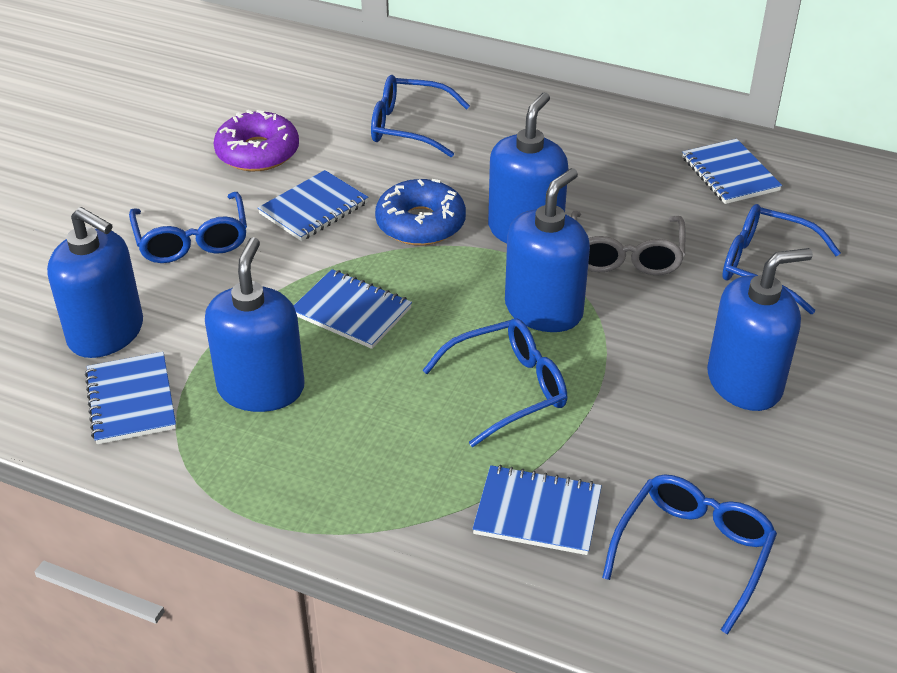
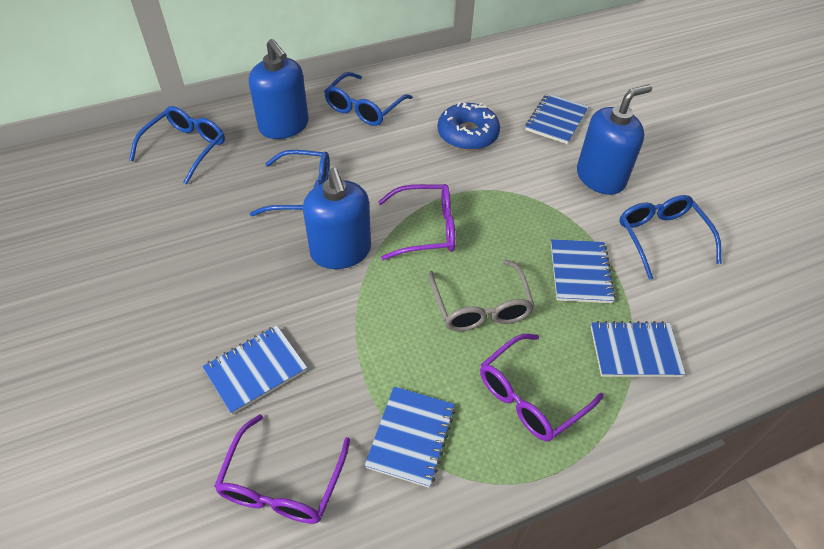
blue glasses: [129,192,247,263] [371,75,470,157] [422,318,567,447] [602,474,777,635] [722,204,841,314] = 5 -> [129,106,225,184] [250,150,330,216] [324,72,413,126] [619,195,722,280] = 4
blue soap dispenser: [47,207,143,358] [205,237,305,412] [488,92,568,243] [505,168,590,332] [707,248,813,411] = 5 -> [249,39,309,139] [303,168,371,269] [577,84,652,195] = 3
purple donut: [214,110,299,171] = 1 -> none = 0
purple glasses: none = 0 -> [214,414,350,524] [378,184,455,260] [480,334,604,441] = 3

